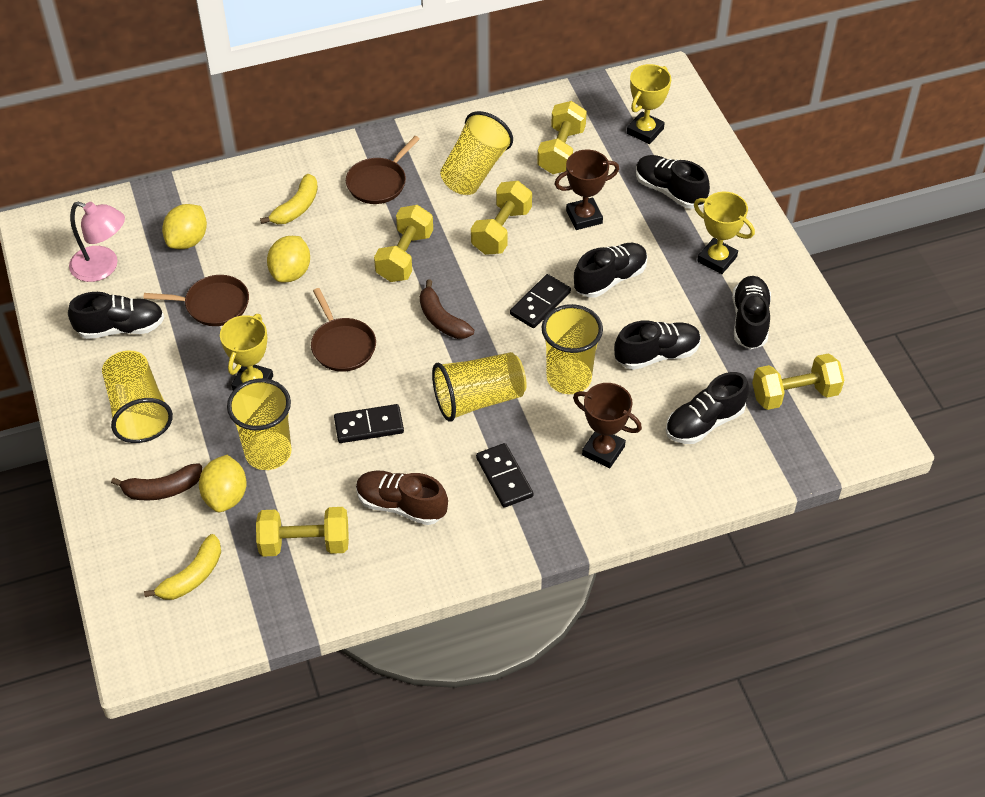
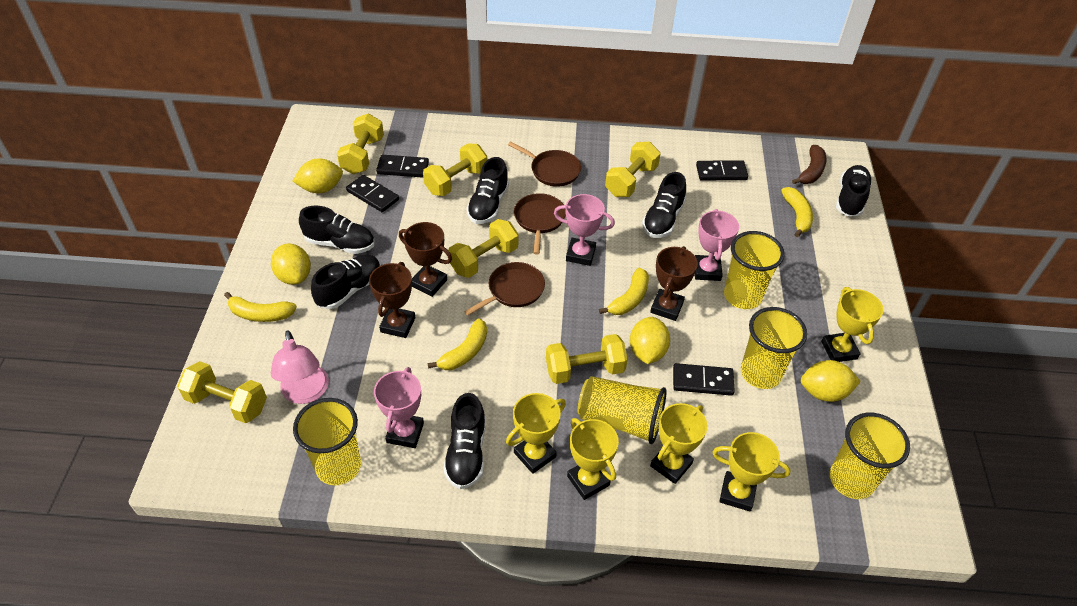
black domino: [334,404,404,443] [476,443,533,508] [510,274,571,328] = 3 -> [346,175,399,212] [376,155,429,178] [673,363,735,396] [696,160,748,180] = 4
brown banana: [111,463,202,500] [420,280,474,339] = 2 -> [792,145,826,184] = 1
brown shoe: [356,471,448,525] = 1 -> none = 0
brown trophy: [555,150,619,230] [573,383,642,468] = 2 -> [369,262,415,338] [399,222,452,297] [650,246,698,321] = 3
pink trophy: none = 0 -> [374,367,424,448] [554,194,615,266] [695,209,739,281] = 3
yellow banana: [144,534,221,600] [260,174,318,224] = 2 -> [224,292,297,322] [428,318,487,370] [599,267,649,315] [781,187,813,237] = 4
yellow dumbbell: [256,507,349,557] [374,205,433,282] [471,181,532,255] [537,101,587,174] [752,353,844,410] = 5 -> [177,361,267,423] [337,114,384,174] [423,143,487,196] [448,219,519,278] [546,334,628,384] [605,142,661,197] = 6
yellow lemon: [162,204,207,249] [199,455,247,512] [267,236,310,282] = 3 -> [271,244,311,285] [293,158,343,193] [630,317,670,364] [801,360,861,402] = 4
yellow trophy: [220,314,273,390] [627,64,671,144] [694,191,755,274] = 3 -> [506,393,566,474] [567,418,619,500] [650,403,707,484] [713,432,791,512] [821,287,883,362] = 5

